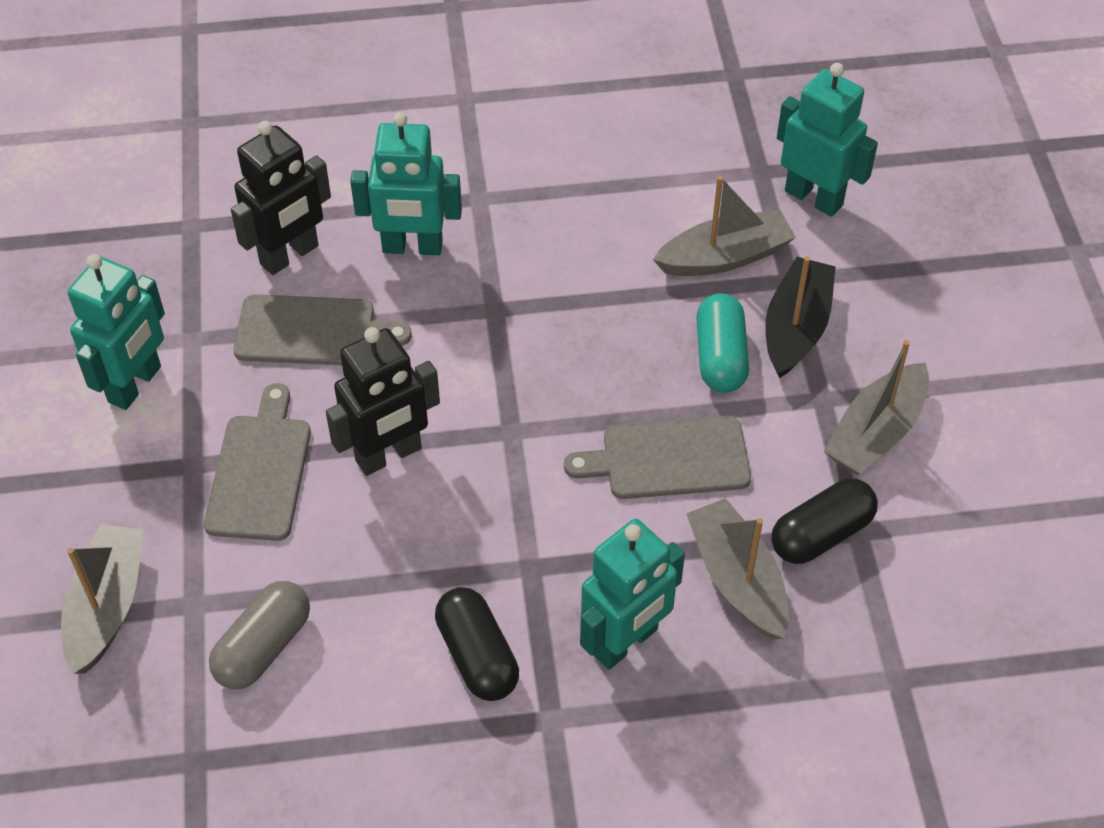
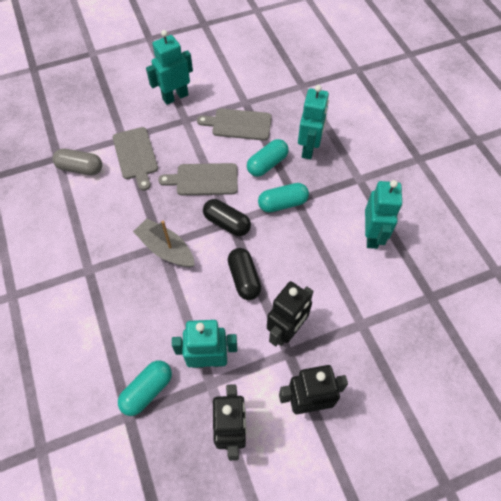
black boat: [765,256,836,378] = 1 -> none = 0
black robot: [231,121,331,275] [326,327,440,476] = 2 -> [213,384,246,461] [267,281,313,346] [279,365,348,414] = 3
grey boat: [61,524,144,674] [653,176,796,276] [686,498,789,640] [824,340,929,475] = 4 -> [133,218,195,267] = 1
turquoise capsule: [696,293,749,393] = 1 -> [118,360,172,416] [247,139,289,177] [258,183,309,213] = 3

